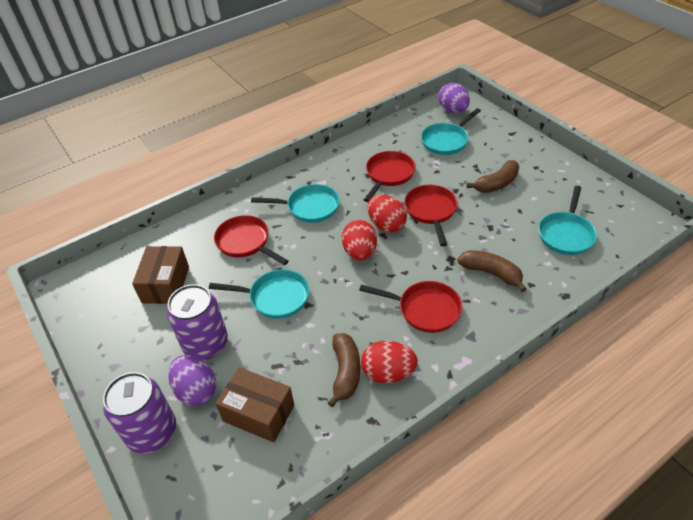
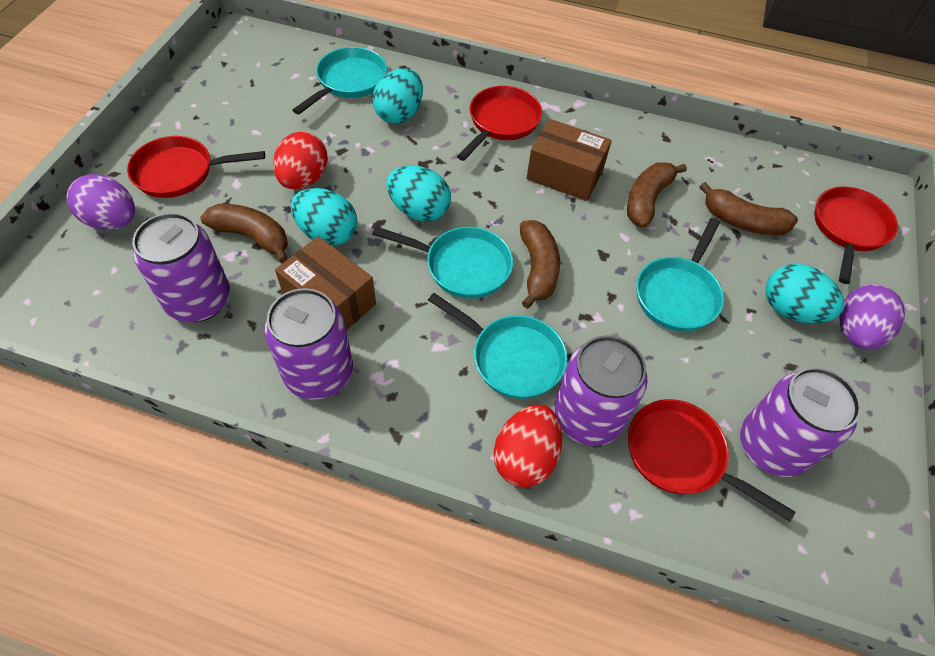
brown banana: [328,333,360,407] [457,250,526,292] [466,160,519,193] = 3 -> [200,204,288,263] [520,220,560,309] [627,163,687,227] [699,182,798,235] = 4
purple can: [103,372,176,454] [167,284,228,360] = 2 -> [132,213,230,322] [264,288,353,400] [554,335,648,446] [740,367,861,477] = 4
red egg: [342,220,377,260] [361,341,418,383] [368,194,407,233] = 3 -> [273,131,328,190] [494,405,562,487] = 2
turquoise egg: none = 0 -> [291,188,357,246] [372,68,423,124] [386,166,451,221] [766,264,844,323] = 4

